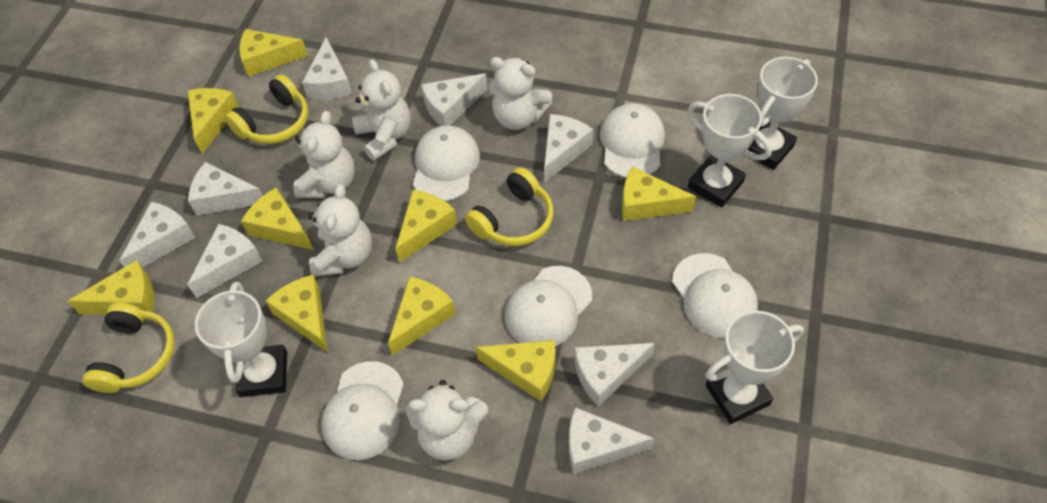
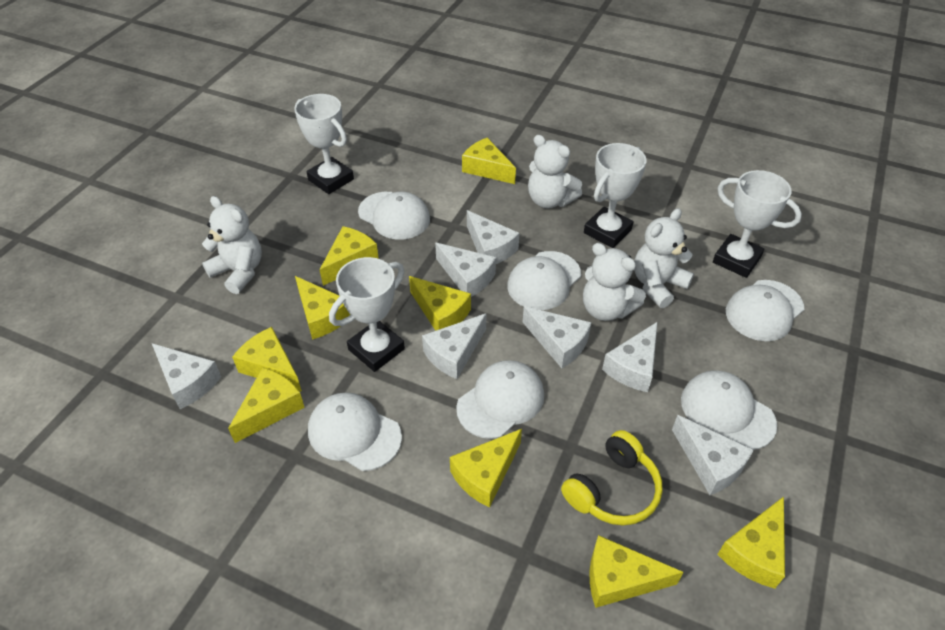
white cap: [321,361,404,460] [413,125,480,201] [505,266,592,346] [600,103,665,178] [672,253,758,338] = 5 -> [308,392,402,471] [358,192,430,240] [456,360,544,439] [507,251,581,310] [681,370,777,450] [726,280,804,341] = 6
white cheese: [119,202,196,268] [187,224,262,298] [188,162,263,215] [302,37,352,100] [421,73,487,126] [544,114,593,183] [569,407,654,474] [574,343,655,407] = 8 -> [152,343,221,409] [422,313,487,379] [435,243,496,297] [467,210,520,264] [523,306,591,368] [602,322,657,392] [672,415,753,495] = 7
white teddy bear: [294,111,355,198] [308,184,372,277] [352,59,411,161] [406,380,488,460] [489,57,552,130] = 5 -> [202,196,262,294] [528,135,582,209] [583,243,646,321] [634,208,694,308] = 4
yellow headphones: [82,303,175,393] [225,74,308,144] [465,167,554,246] = 3 -> [561,430,663,525] = 1

